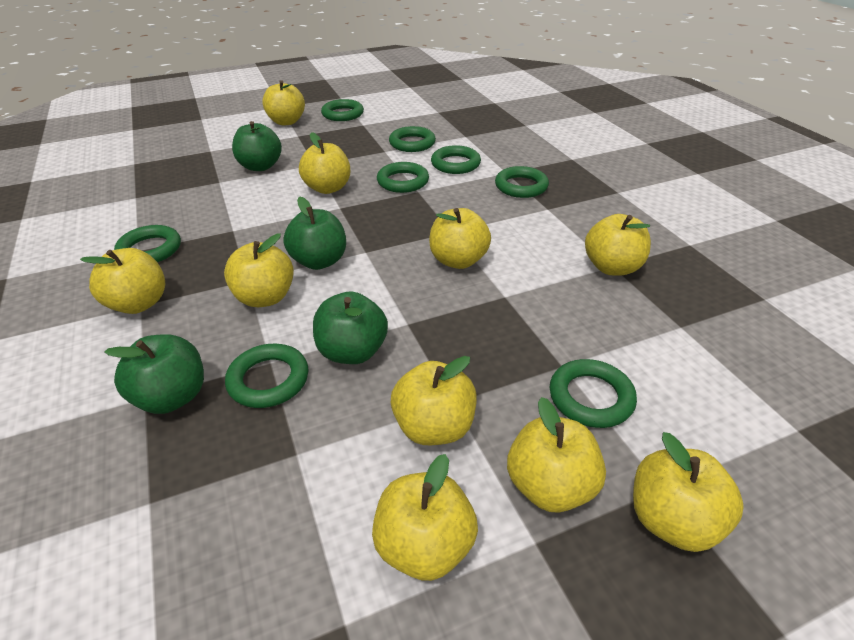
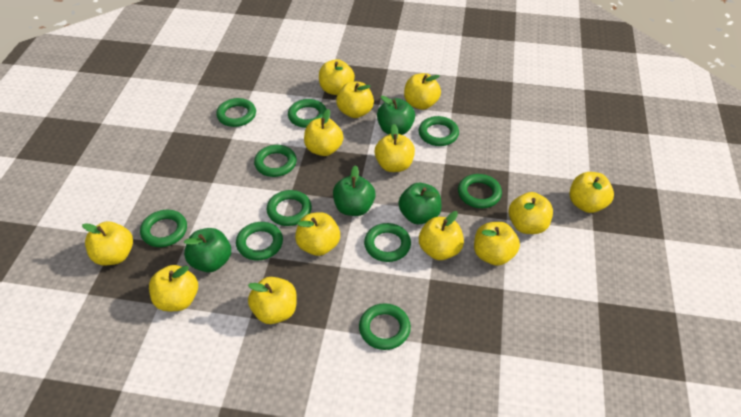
green ring: [114,225,181,262] [225,344,308,408] [321,99,364,121] [377,162,429,193] [389,126,436,152] [431,145,481,174] [495,166,549,198] [550,359,637,428] = 8 -> [140,210,187,247] [216,98,256,127] [236,222,283,260] [254,145,297,177] [267,190,312,226] [288,99,327,128] [359,303,411,350] [364,223,411,262] [419,116,459,146] [458,174,502,208] = 10
yellow apple: [80,248,165,314] [224,234,294,307] [262,80,305,125] [299,132,350,194] [372,454,478,581] [391,356,477,445] [429,208,491,269] [507,397,606,513] [585,214,651,276] [633,432,744,552] = 10 -> [82,221,133,265] [149,265,198,311] [248,277,297,324] [295,212,340,256] [304,109,343,156] [319,59,355,95] [336,81,374,118] [375,124,415,172] [404,73,441,110] [419,211,464,260] [474,222,520,266] [508,192,553,234] [569,172,614,213] = 13

